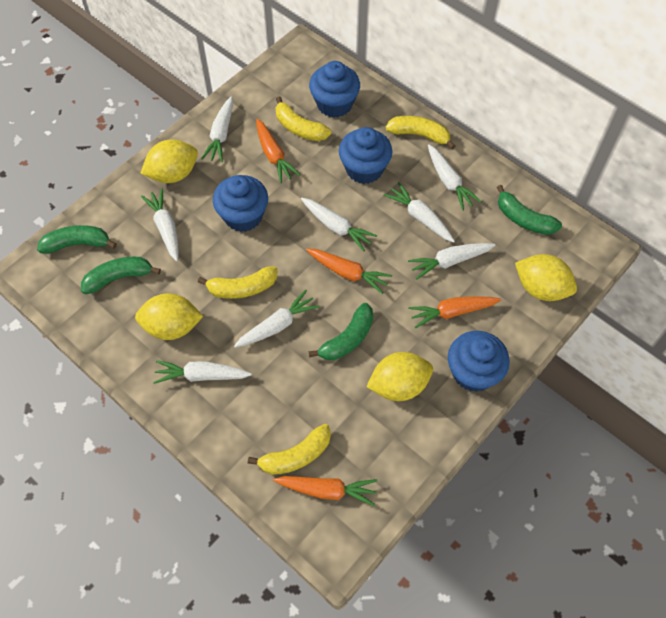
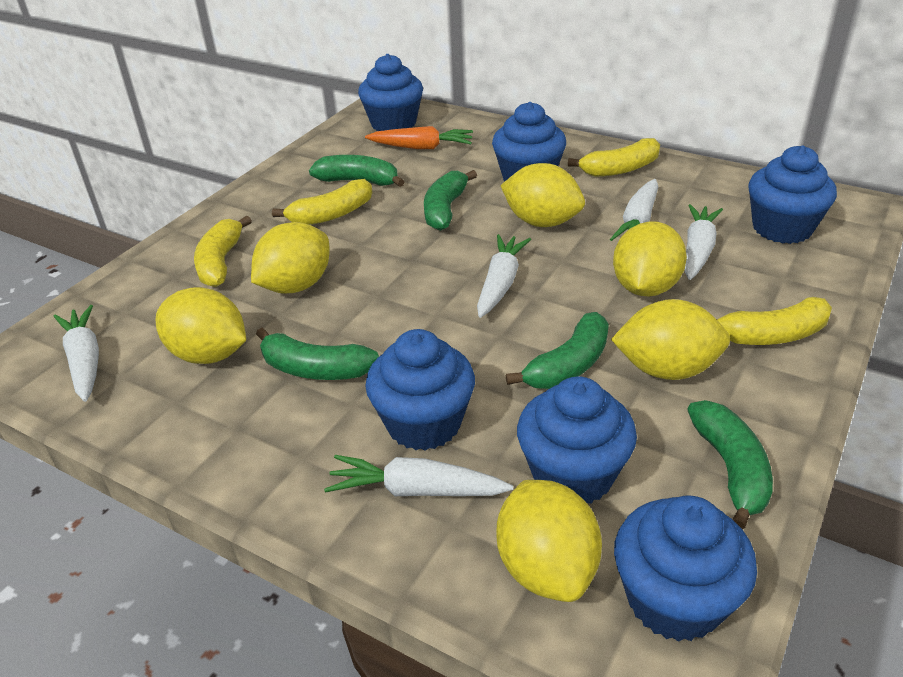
blue cupcake: [213,175,268,232] [309,61,360,118] [339,127,392,184] [448,331,510,392] = 4 -> [358,54,423,131] [365,329,475,451] [492,102,566,182] [517,377,637,504] [614,495,757,642] [748,145,837,244] = 6
green banana: [37,225,117,253] [81,257,161,294] [309,303,373,360] [497,185,562,235] = 4 -> [256,328,379,380] [309,155,404,187] [424,170,477,231] [506,312,609,389] [687,400,773,529] = 5
orange carrot: [256,119,300,183] [273,476,377,506] [306,249,392,294] [408,296,501,328] = 4 -> [365,126,473,149] = 1
white carrot: [141,189,179,261] [153,360,252,384] [201,97,233,162] [234,290,320,348] [301,198,377,252] [384,182,455,243] [408,243,496,280] [428,144,482,211] = 8 -> [54,305,99,402] [324,455,513,496] [477,234,531,318] [610,179,658,241] [685,204,723,280] = 5
yellow lemon: [135,293,203,340] [140,140,198,183] [366,352,433,401] [515,254,577,301] = 4 -> [156,287,246,364] [251,222,330,294] [497,480,602,602] [501,163,585,227] [611,299,730,380] [613,221,687,297] = 6

